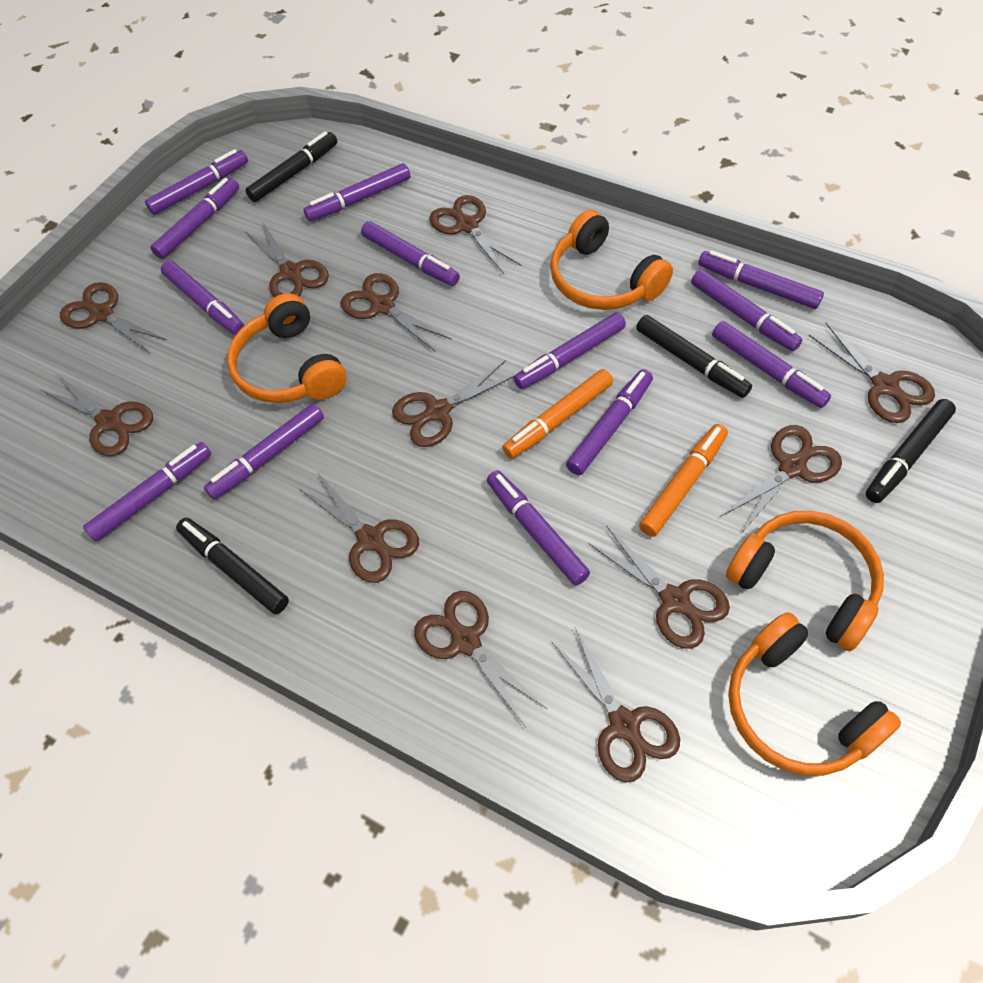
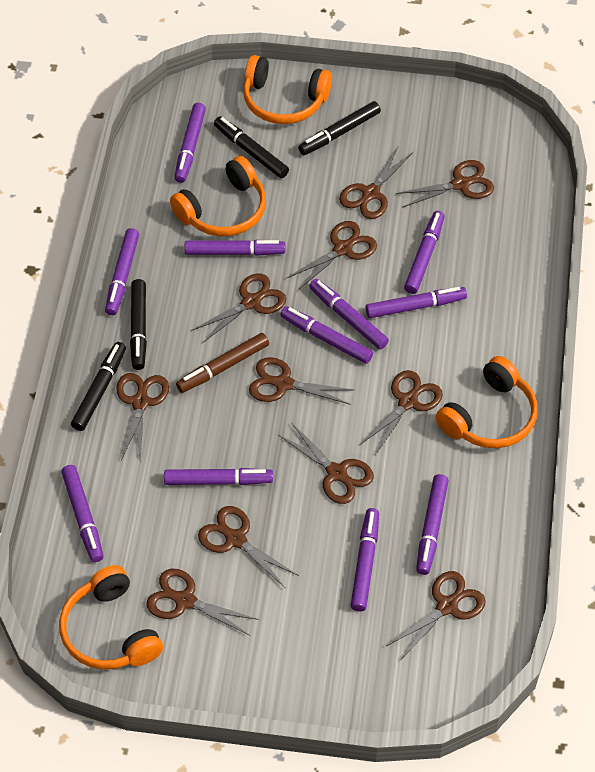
brown marker: none = 0 -> [176,333,269,393] = 1
brown scissors: [41,375,153,456] [60,282,167,354] [245,221,329,297] [299,472,419,583] [341,273,451,352] [392,360,515,447] [414,591,547,726] [429,195,522,274] [551,628,680,782] [589,526,730,649] [721,425,842,534] [809,323,935,423] = 12 -> [116,373,169,461] [147,569,259,635] [191,273,286,343] [198,506,299,589] [249,357,354,405] [278,422,374,504] [287,221,377,290] [339,147,413,219] [360,370,443,455] [386,571,485,659] [396,160,494,208] = 11
orange marker: [502,369,613,459] [639,424,728,537] = 2 -> none = 0
purple marker: [83,442,211,541] [145,149,248,215] [150,178,239,259] [161,261,244,335] [204,403,324,499] [303,163,411,221] [361,221,460,286] [487,470,590,586] [514,312,626,389] [566,369,653,475] [691,269,802,351] [698,250,824,309] [712,321,831,408] = 13 -> [61,465,104,562] [105,228,139,315] [164,468,273,485] [174,103,206,183] [184,240,285,256] [281,306,373,364] [309,279,389,349] [350,508,379,611] [366,287,467,318] [404,211,445,294] [416,474,449,575] = 11

